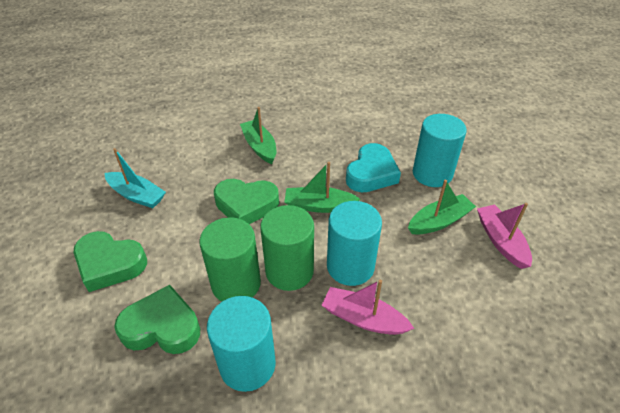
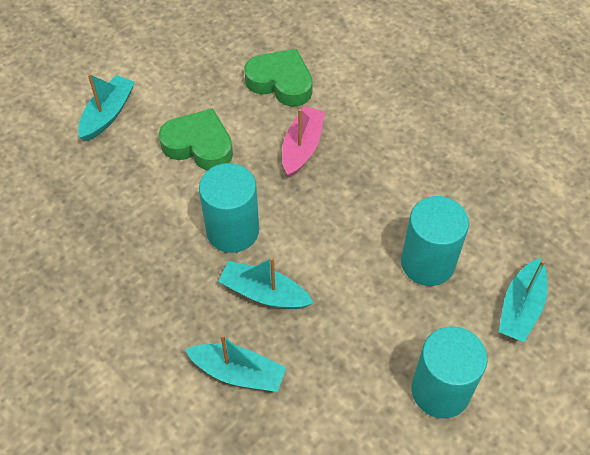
green boat: [240,107,276,164] [284,162,361,213] [408,180,476,234] = 3 -> none = 0
green cylinder: [199,217,261,301] [260,205,314,291] = 2 -> none = 0
green heart: [73,231,147,292] [114,285,200,354] [214,179,279,224] = 3 -> [159,108,233,170] [244,49,313,107] = 2
pink boat: [322,280,414,335] [477,203,532,269] = 2 -> [282,106,325,177] = 1
turquoise boat: [105,148,166,208] = 1 -> [78,74,135,141] [185,334,286,392] [218,257,314,309] [499,258,548,342] = 4
turquoise heart: [346,143,401,192] = 1 -> none = 0

